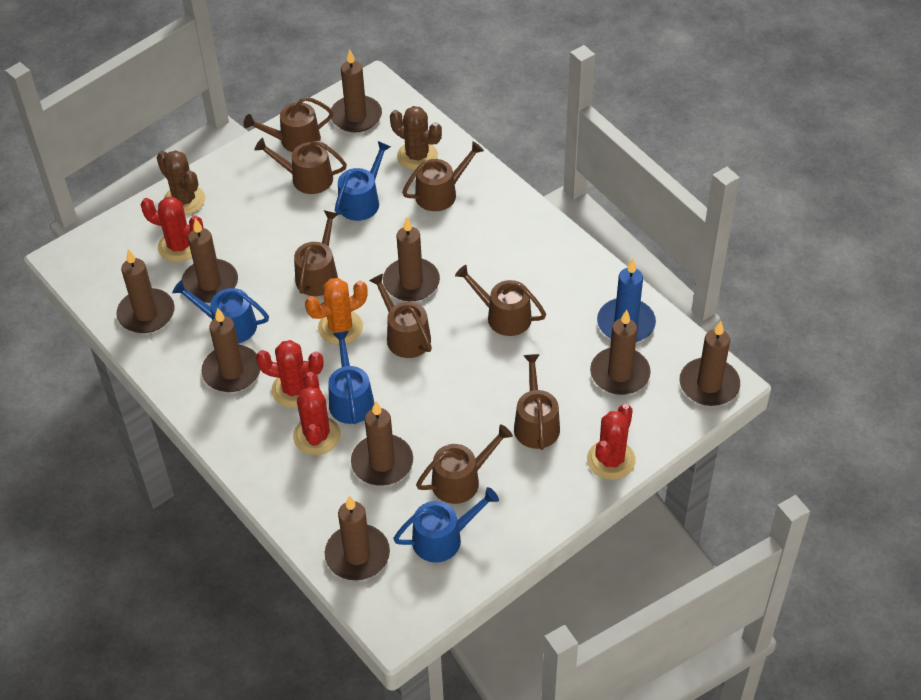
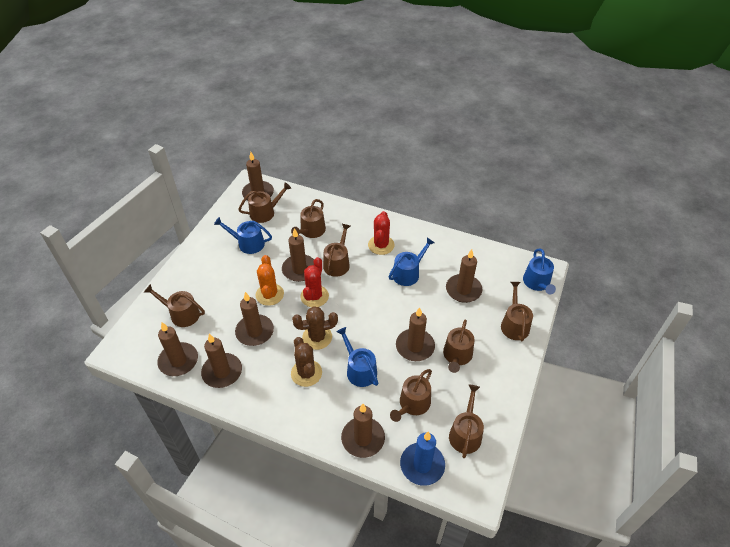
brown candle: [116,249,175,333] [181,218,238,303] [201,308,261,392] [325,496,390,580] [331,49,382,132] [351,401,413,486] [383,217,440,301] [590,310,651,395] [679,321,740,406] = 9 -> [157,322,198,376] [201,334,242,388] [235,292,274,346] [242,152,274,200] [282,228,314,282] [341,404,385,458] [396,307,435,361] [446,249,483,303] = 8
red cactus: [140,197,203,262] [256,340,324,408] [293,372,341,455] [587,404,635,480] = 4 -> [300,257,329,307] [368,211,394,255] = 2

